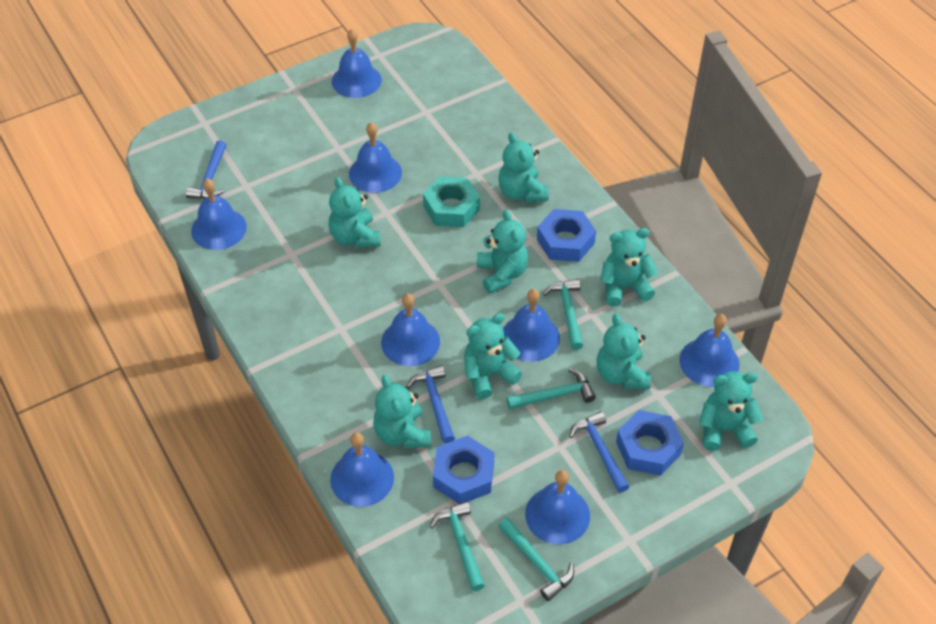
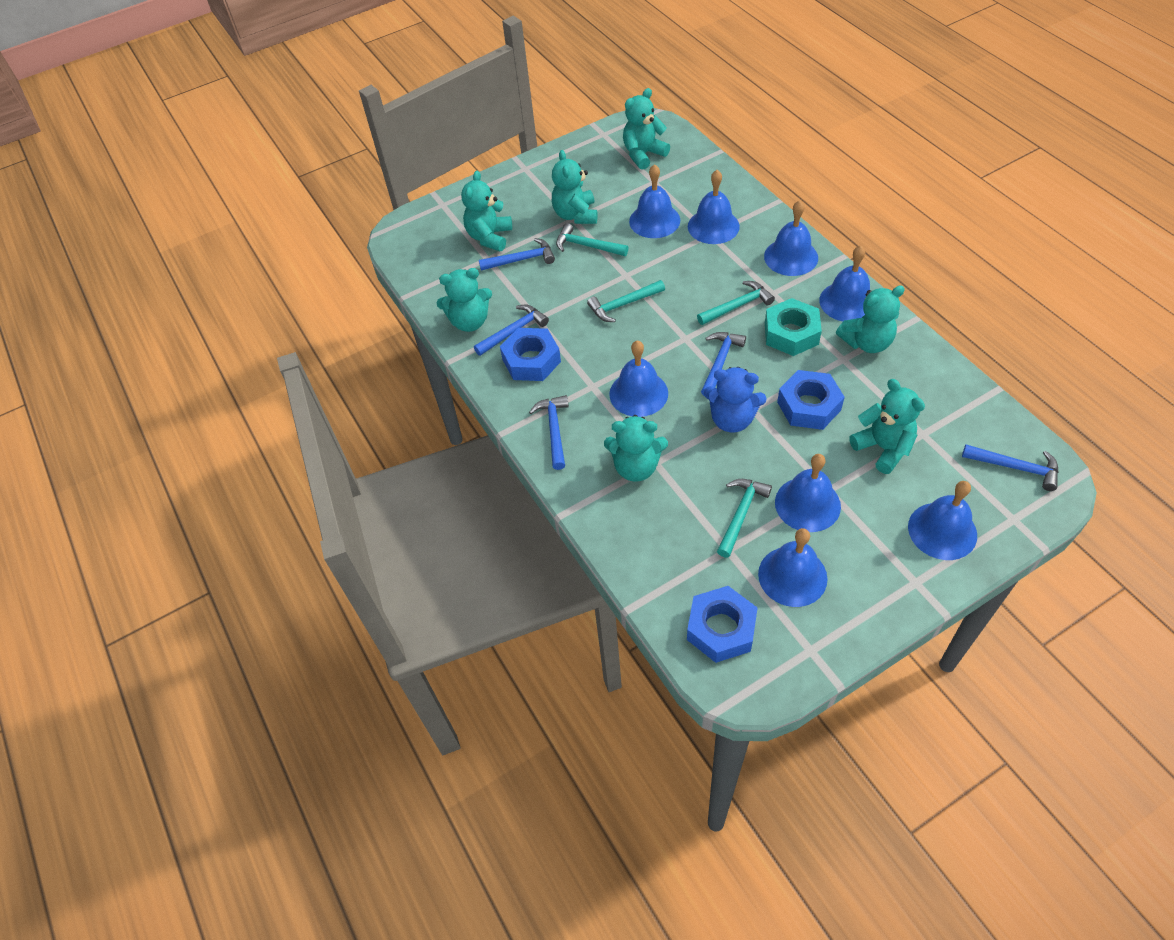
blue hammer: [186,140,226,199] [407,365,455,443] [569,411,629,493] = 3 -> [474,305,549,356] [479,238,555,271] [529,395,569,470] [701,332,746,396] [962,445,1059,491] = 5
blue teddy bear: none = 0 -> [704,367,767,432] = 1
turquoise teddy bear: [329,177,381,248] [373,375,431,449] [464,313,522,399] [477,210,528,293] [499,132,549,203] [597,314,651,389] [600,228,658,307] [699,371,763,451] = 8 -> [437,268,492,332] [461,171,512,251] [552,150,598,224] [604,415,668,482] [623,88,670,170] [836,285,905,353] [849,379,925,474] = 7

